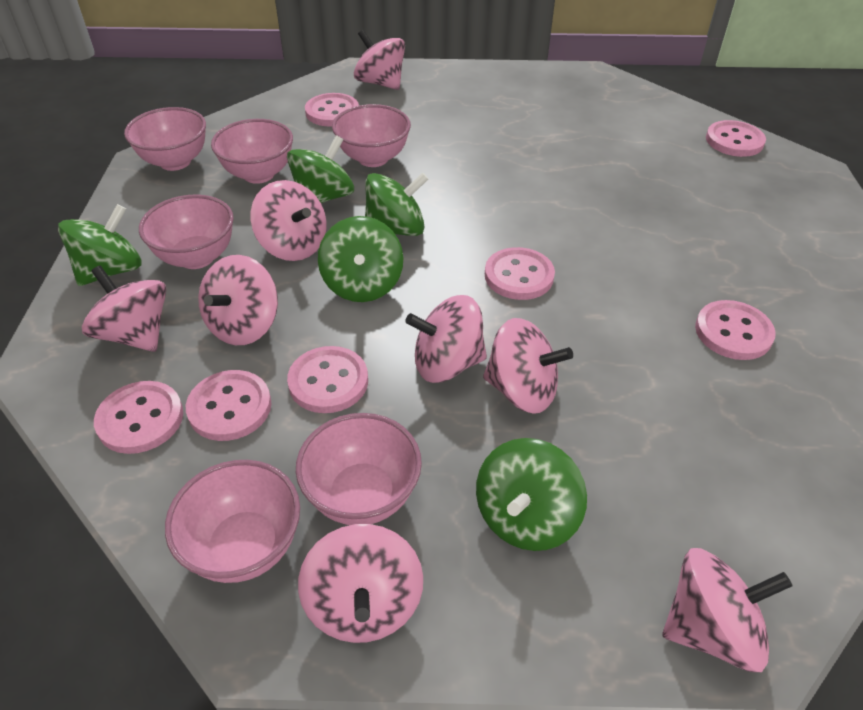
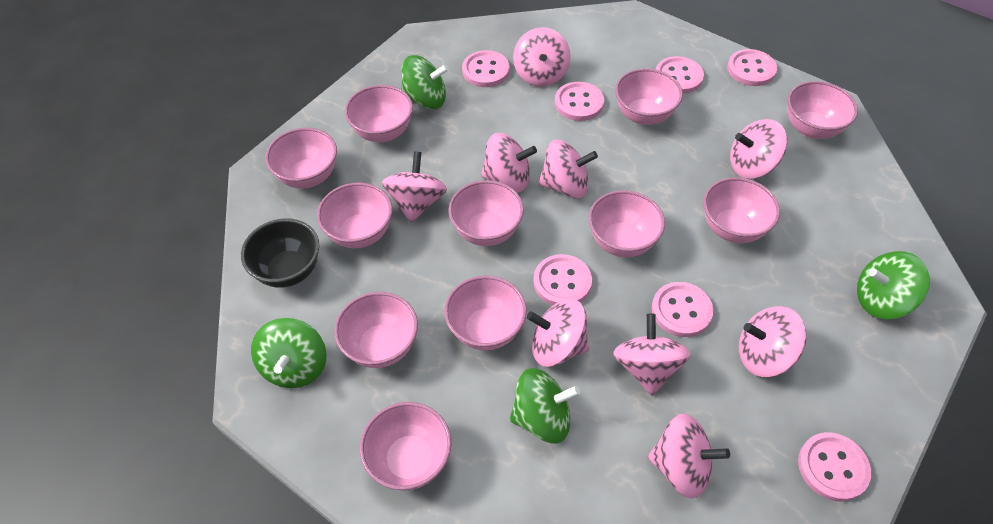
black bowl: none = 0 -> [241,219,319,288] = 1
green spinning top: [58,204,142,286] [287,135,354,203] [318,216,403,302] [365,172,428,236] [476,438,587,551] = 5 -> [251,318,327,388] [401,55,449,109] [510,368,580,444] [857,251,930,319] = 4
pink bowl: [124,107,206,171] [139,195,234,269] [165,460,300,583] [211,119,293,184] [296,413,422,525] [332,104,411,167] = 6 -> [265,128,337,189] [317,183,392,248] [334,292,418,368] [345,85,413,142] [360,402,452,491] [444,276,527,351] [448,180,524,246] [588,190,665,257] [615,68,683,125] [703,177,780,243] [787,81,858,139] = 11
pink spinning top: [82,265,167,352] [198,255,278,345] [251,180,326,261] [298,524,423,643] [354,30,405,90] [405,295,487,383] [483,318,573,414] [663,548,793,672] = 8 -> [382,151,447,223] [481,133,537,192] [513,27,571,87] [527,299,589,367] [539,140,598,199] [613,313,691,395] [647,413,730,499] [730,119,787,179] [739,306,807,377] = 9

